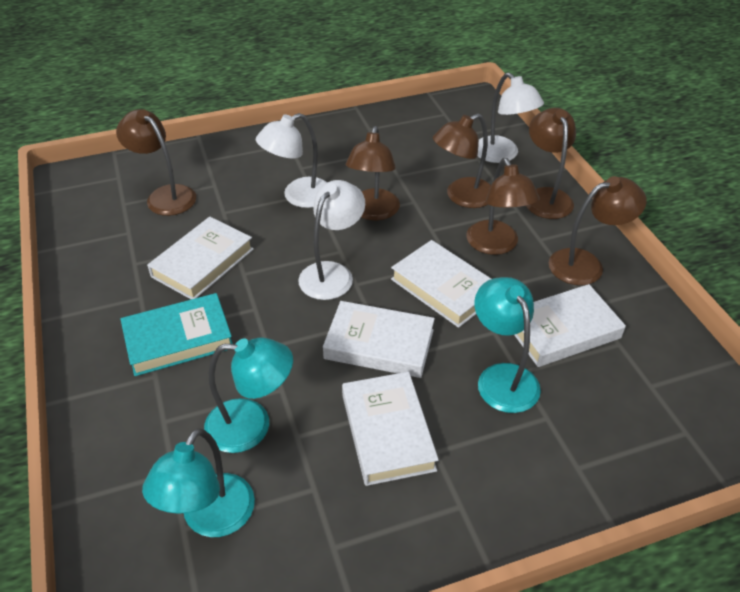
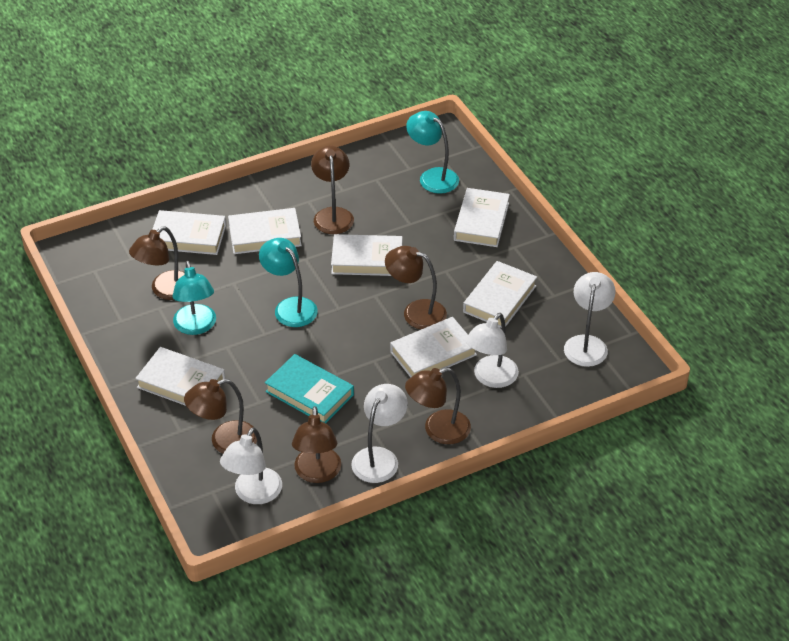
white book: [147,217,254,299] [323,301,435,378] [342,372,439,486] [391,240,491,328] [514,284,626,367] = 5 -> [135,347,225,406] [152,210,226,255] [228,208,302,254] [331,234,403,276] [390,317,477,378] [454,188,510,247] [463,261,537,328] = 7
white lamp: [256,113,327,208] [298,180,365,300] [478,73,544,163] = 3 -> [220,427,282,504] [351,384,408,483] [465,313,519,388] [564,272,616,367] = 4

